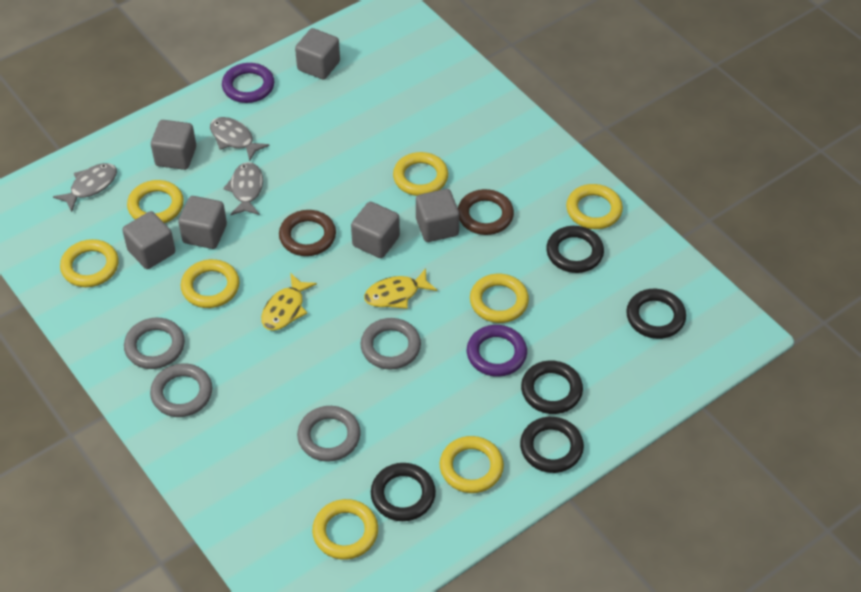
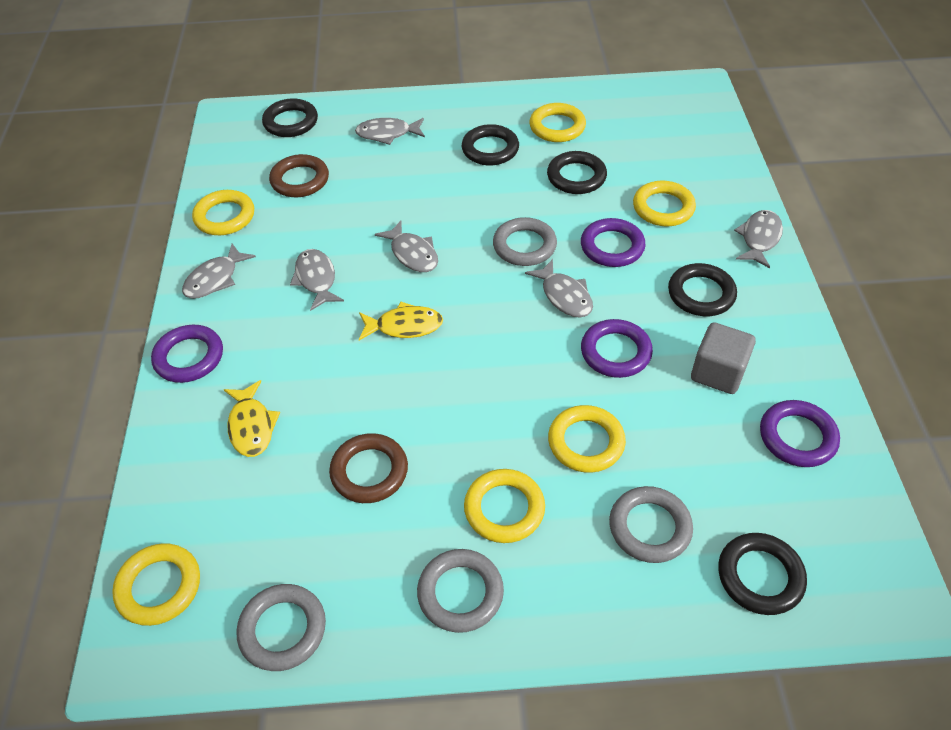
grey cube: [122,211,175,269] [151,120,196,170] [178,196,227,249] [295,28,340,80] [351,202,400,258] [416,189,460,242] = 6 -> [691,322,756,394] = 1
grey fish: [53,163,117,212] [210,117,270,161] [223,162,263,215] = 3 -> [182,244,256,299] [290,249,344,311] [355,118,425,145] [375,221,438,272] [525,259,593,318] [734,210,783,268] = 6
purple ring: [222,63,274,103] [467,325,527,377] = 2 -> [151,325,223,383] [581,218,646,267] [581,319,653,378] [760,400,840,467] = 4
yellow ring: [60,239,119,287] [127,180,184,223] [181,259,240,308] [312,499,378,560] [393,152,448,196] [440,436,504,493] [470,274,529,323] [566,184,623,229] = 8 -> [112,543,200,626] [192,190,254,235] [464,469,545,543] [530,103,586,142] [548,405,626,473] [633,181,696,226] = 6

